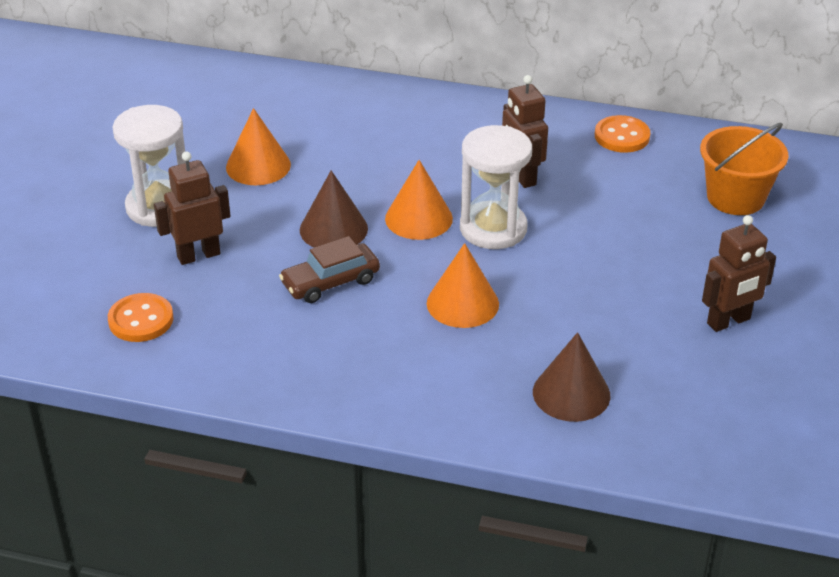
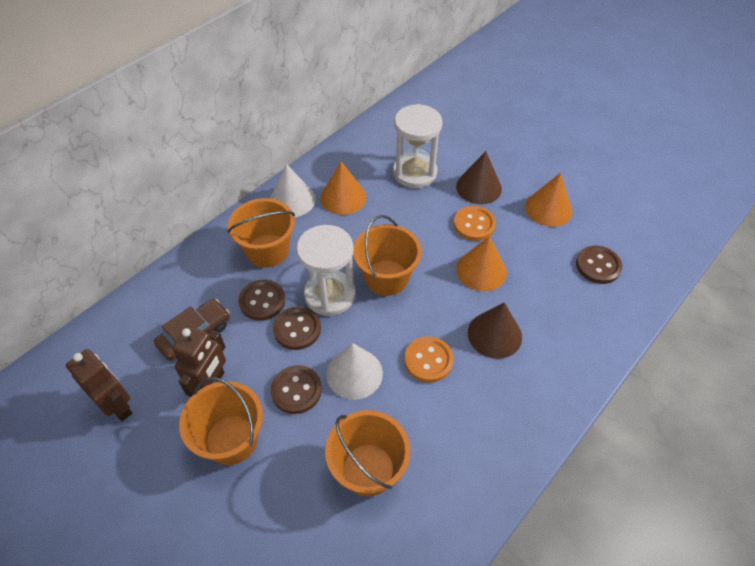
brown button: none = 0 -> [239,279,285,321] [271,365,322,414] [273,306,321,350] [576,246,622,284] = 4
brown robot: [154,151,230,265] [502,75,548,188] [702,215,776,332] = 3 -> [66,349,132,421] [172,326,226,397] = 2
orange bucket: [700,123,788,215] = 1 -> [179,377,263,465] [228,198,295,268] [325,410,411,497] [353,215,422,296] = 4
white cone: none = 0 -> [270,164,316,217] [326,343,383,400] = 2

